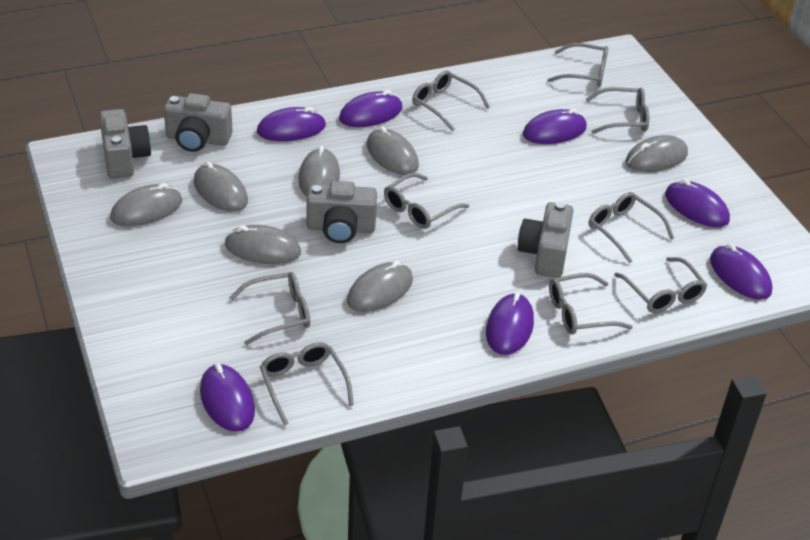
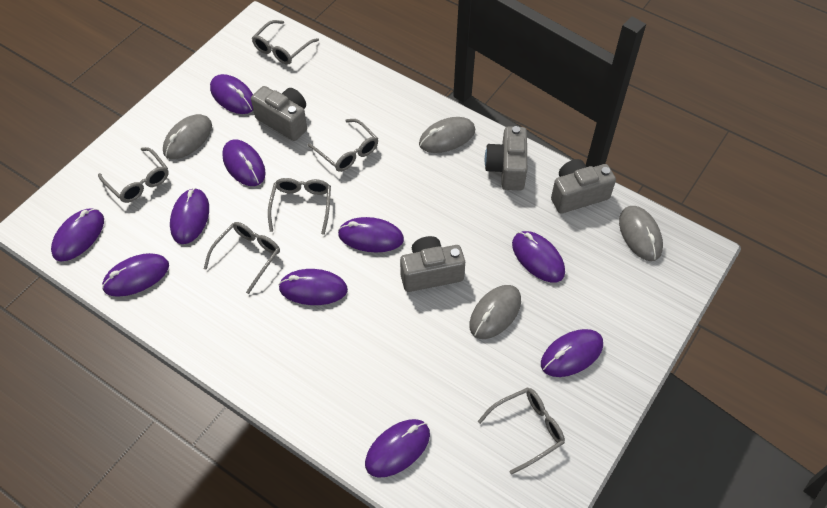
grey glasses: [229,272,310,345] [260,342,354,426] [384,173,469,229] [412,70,490,131] [547,43,608,87] [549,273,633,335] [586,87,649,134] [589,192,674,263] [614,257,707,313] = 9 -> [98,147,169,203] [204,222,280,294] [252,20,319,65] [268,178,331,235] [307,119,378,172] [478,387,565,475] = 6
grey mouse: [110,183,182,227] [194,161,248,212] [225,225,301,264] [298,146,340,197] [347,261,413,312] [367,126,419,175] [626,135,688,172] = 7 -> [163,114,212,159] [419,117,475,153] [469,285,521,339] [619,206,663,261] = 4
purple mouse: [200,364,255,432] [257,107,326,141] [339,90,403,127] [486,292,534,355] [523,109,587,144] [665,179,730,227] [710,243,773,300] = 7 -> [51,208,104,261] [102,253,169,297] [170,188,209,244] [210,74,253,114] [222,140,266,186] [278,269,348,305] [338,217,404,252] [365,419,430,478] [512,231,565,282] [541,329,603,377] = 10

